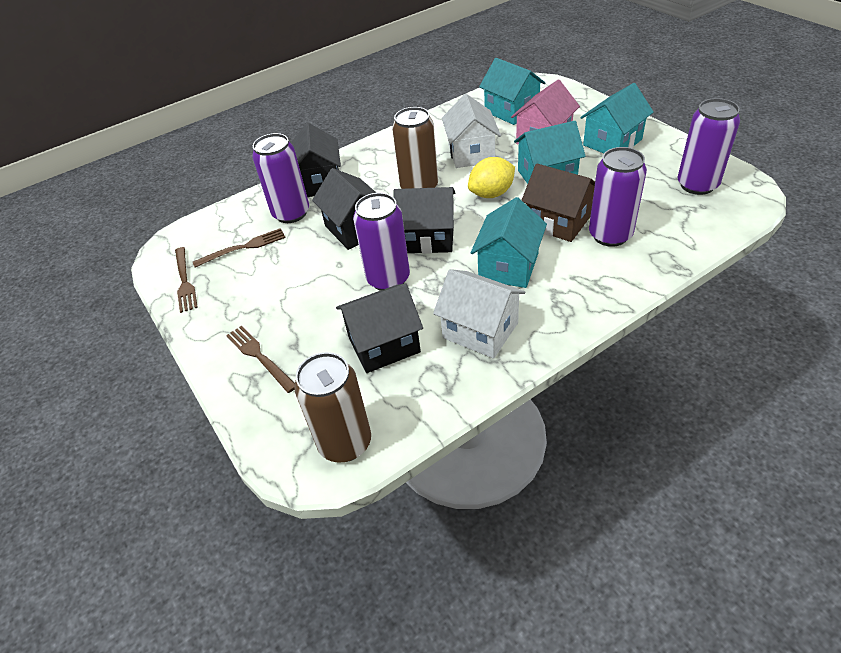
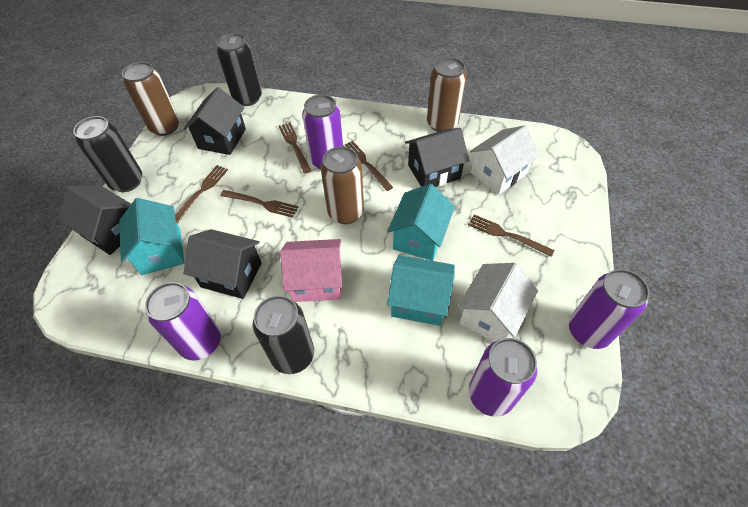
black can: none = 0 -> [73,116,142,192] [217,33,262,106] [253,296,314,374] = 3
brown can: [294,352,371,463] [392,107,438,189] = 2 -> [122,62,180,136] [320,146,364,224] [427,57,467,132] = 3
brown fork: [175,247,198,313] [193,228,286,267] [226,326,295,393] = 3 -> [175,165,228,224] [220,190,298,218] [279,123,311,173] [343,141,393,191] [468,214,554,257] = 5
brown house: [522,163,595,242] = 1 -> none = 0
turquoise house: [471,197,547,288] [479,58,545,125] [514,121,586,184] [580,83,654,153] = 4 -> [119,198,184,275] [387,184,455,261] [387,255,455,326] = 3
yellow lemon: [468,157,515,198] = 1 -> none = 0

